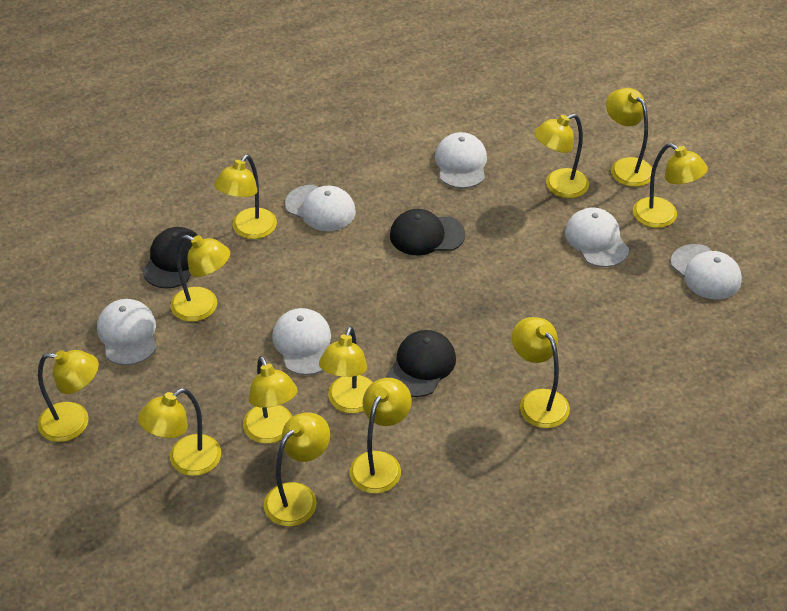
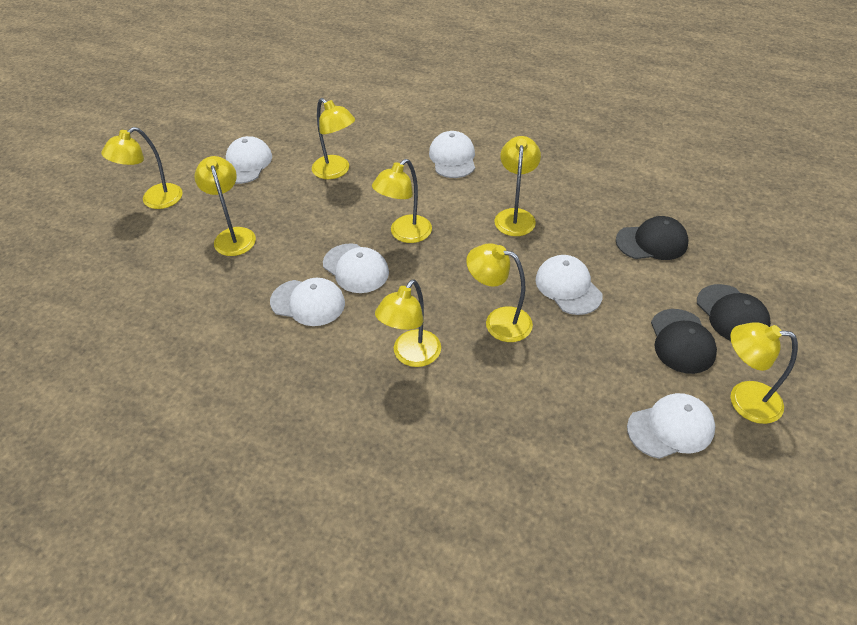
yellow lamp: [38,350,99,442] [138,388,221,476] [170,235,230,322] [214,155,277,239] [243,356,298,444] [264,413,330,526] [319,326,373,414] [349,378,412,494] [512,317,570,428] [534,114,589,198] [606,88,652,187] [633,143,708,228] = 12 -> [101,127,183,209] [194,156,256,256] [312,98,355,179] [372,159,432,243] [375,279,441,367] [466,243,533,342] [494,136,541,236] [730,322,798,424] = 8

